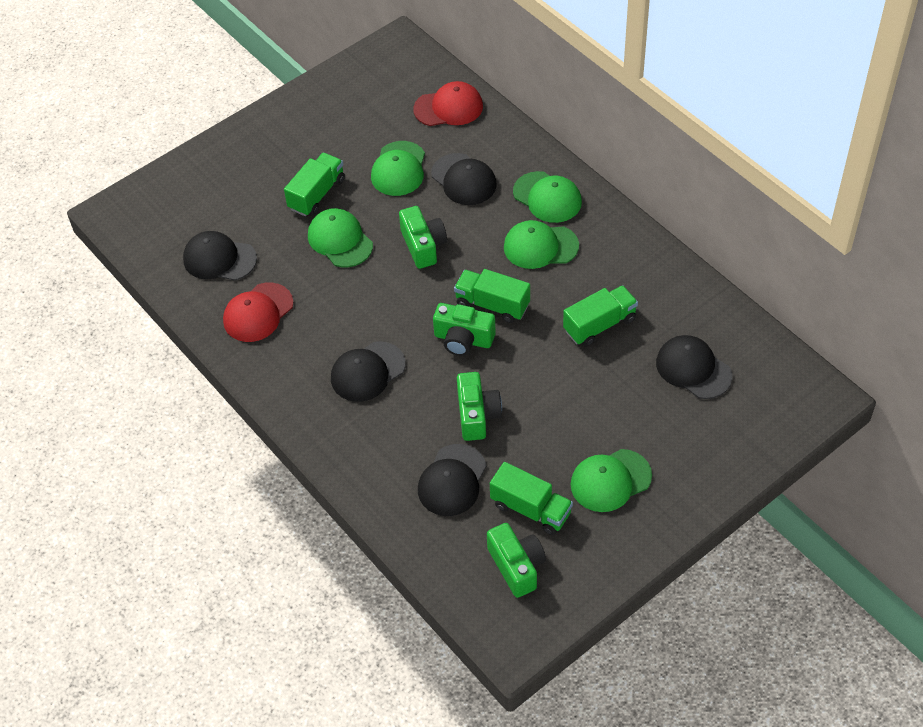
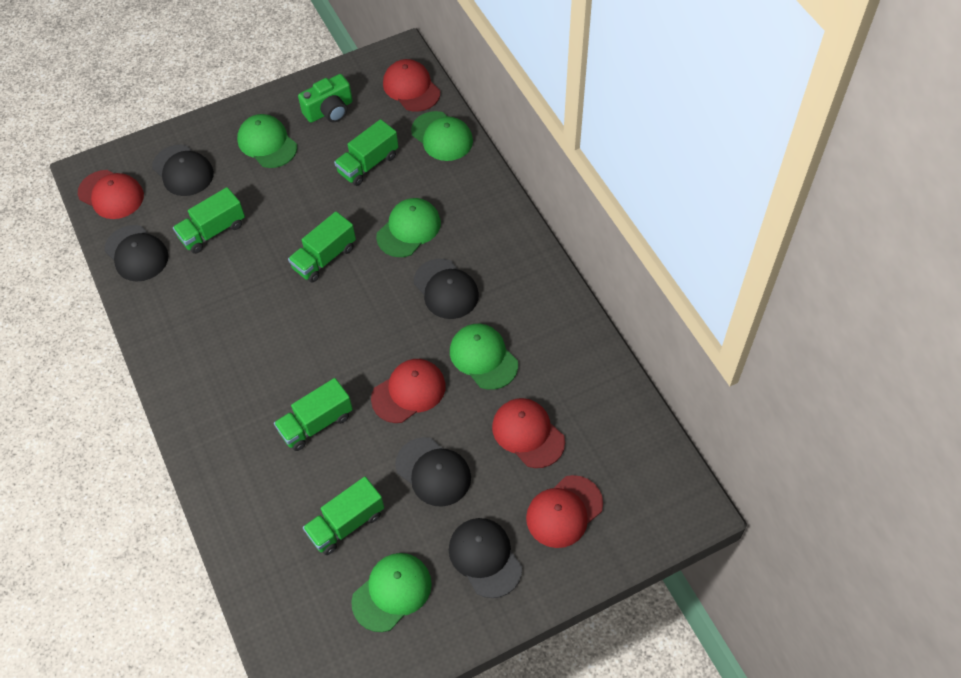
green camera: [399,206,447,269] [433,303,496,356] [457,372,502,441] [487,523,546,598] = 4 -> [298,74,353,123] = 1
green truck: [284,153,345,216] [454,269,530,323] [490,462,573,535] [563,285,638,346] = 4 -> [173,187,245,254] [274,378,353,451] [288,211,356,283] [303,477,384,555] [334,119,399,186] = 5
red cap: [223,282,293,342] [413,81,483,126] = 2 -> [78,170,144,219] [371,359,446,423] [383,59,440,112] [492,398,565,468] [526,475,603,548] = 5

